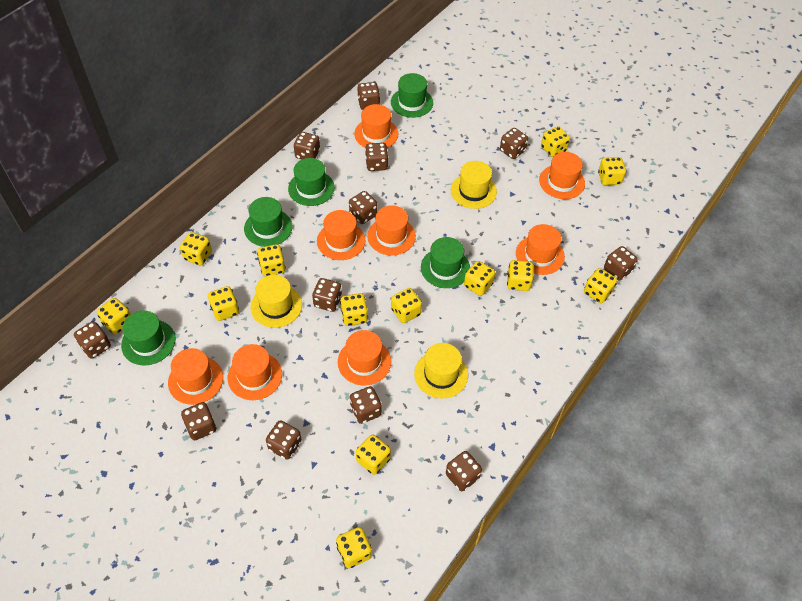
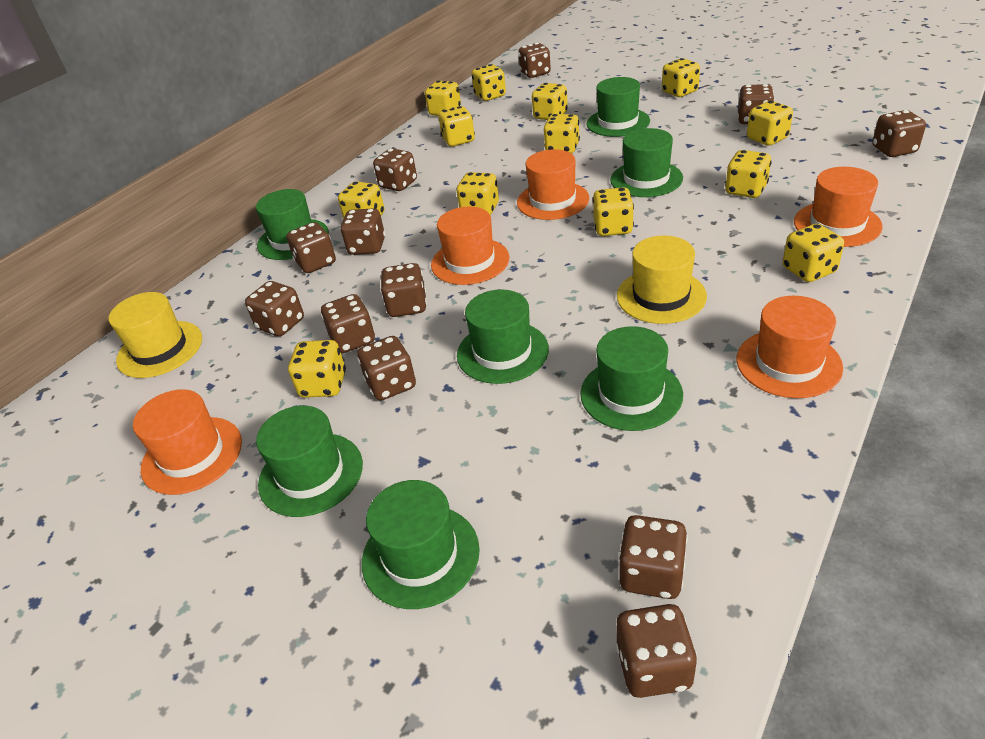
green hat: [121,311,175,366] [244,197,292,247] [288,158,335,206] [391,73,433,118] [421,237,470,288] = 5 -> [256,189,329,260] [256,406,363,517] [362,480,480,609] [457,289,549,384] [580,326,683,431] [586,77,650,137] [610,128,683,197] = 7
orange hat: [168,348,223,405] [228,344,282,400] [317,210,366,260] [338,330,391,385] [354,104,398,148] [367,205,416,255] [516,224,565,275] [539,152,585,199] = 8 -> [133,389,242,495] [431,206,509,285] [517,149,589,220] [737,296,843,398] [794,167,883,247] = 5
yellow hat: [250,275,302,328] [414,343,468,399] [451,161,497,209] = 3 -> [109,292,202,378] [617,236,707,324] = 2

